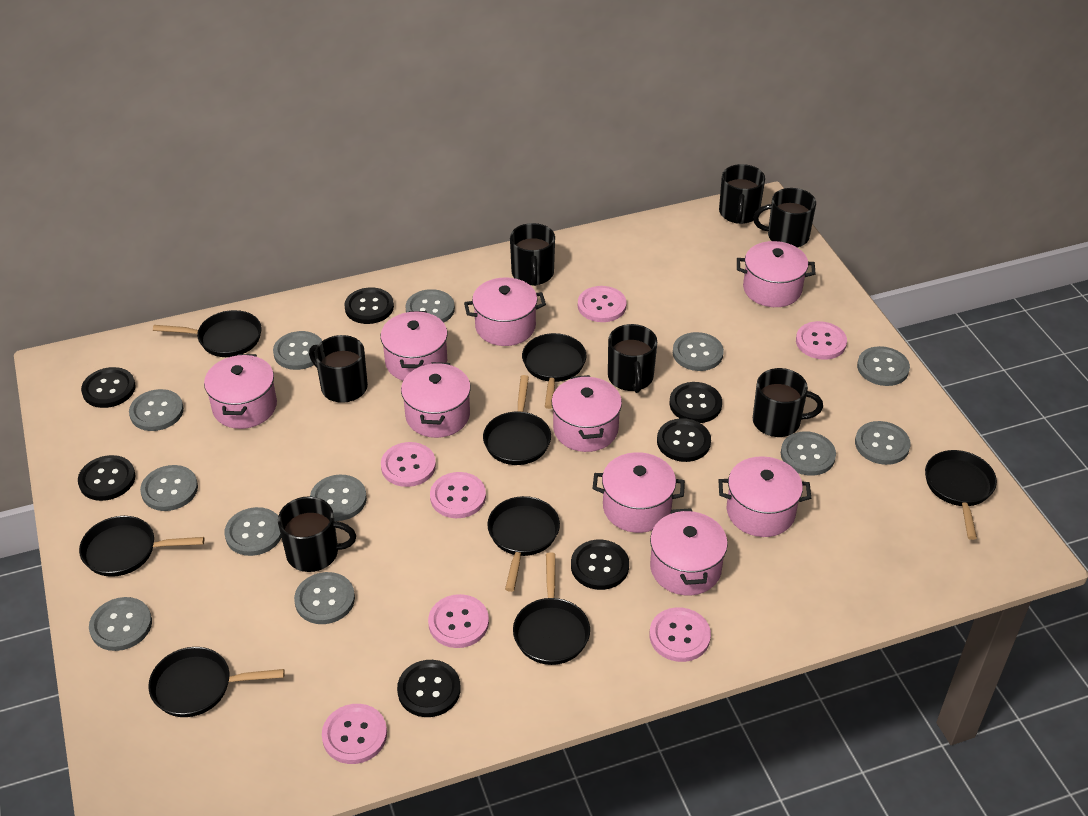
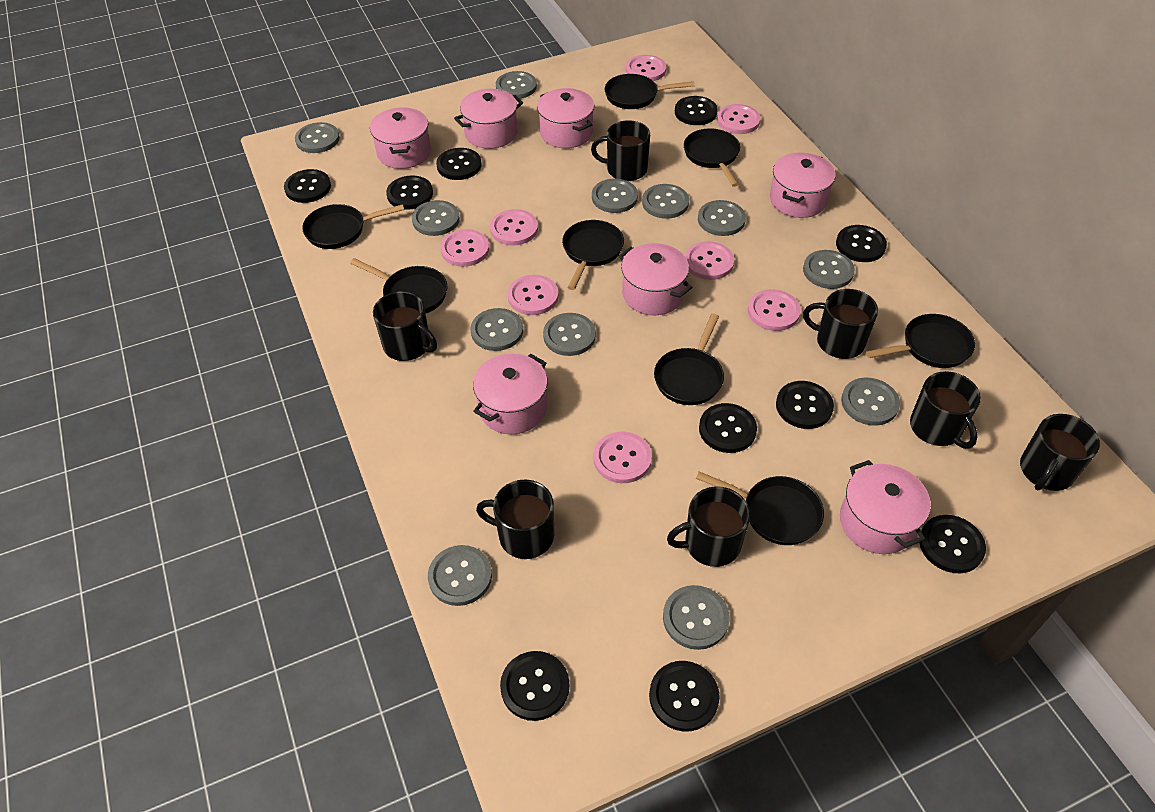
black button: [78,455,135,501] [81,367,136,408] [344,287,394,324] [397,660,461,717] [571,540,629,590] [657,418,711,462] [669,382,722,423] = 7 -> [284,169,331,203] [386,175,433,210] [436,148,482,180] [500,651,569,721] [649,661,720,732] [675,96,718,125] [699,403,757,453] [776,381,834,429] [836,225,887,262] [919,515,986,573] = 10
pink button: [322,704,387,764] [381,442,436,487] [428,594,489,648] [430,472,486,518] [578,286,627,322] [649,607,711,662] [796,321,847,360] = 7 -> [440,229,489,267] [490,209,538,246] [508,275,559,315] [593,432,652,483] [626,55,666,81] [685,241,734,280] [717,104,760,134] [748,289,801,331] = 8
pink pot: [204,354,277,429] [381,311,448,381] [401,362,471,438] [464,277,546,346] [552,375,622,452] [592,452,685,533] [650,508,728,596] [718,456,811,537] [737,241,816,307] = 9 -> [370,107,431,169] [454,89,523,149] [473,354,548,434] [537,88,594,148] [619,243,692,315] [770,152,836,218] [840,460,931,554] = 7

